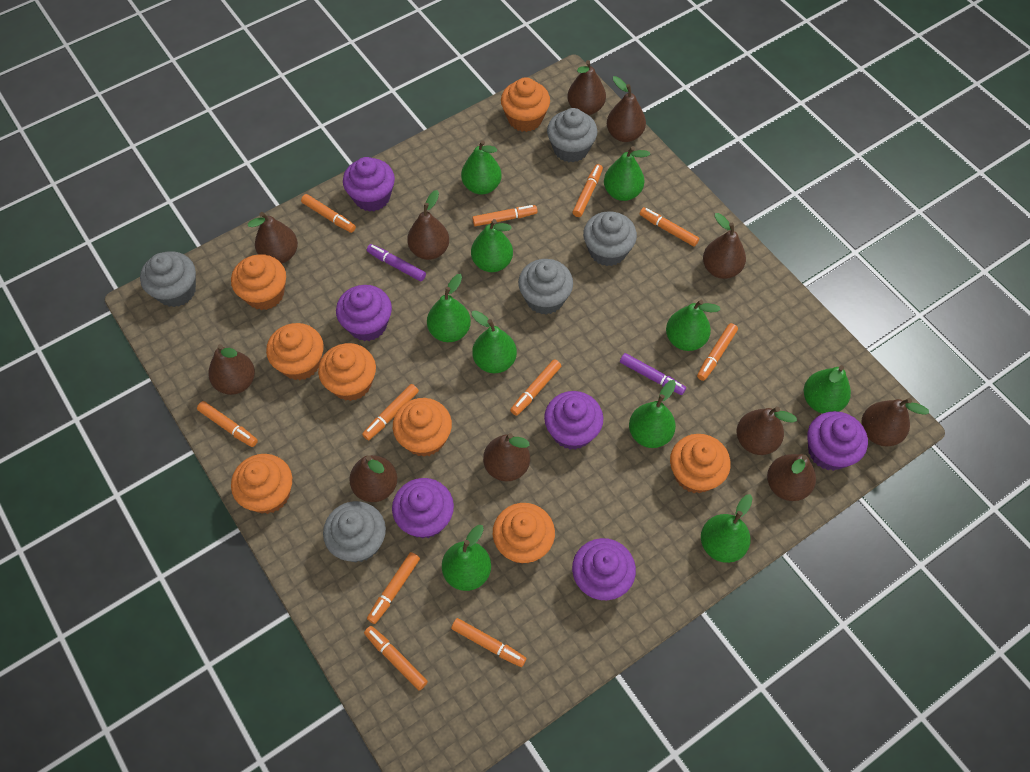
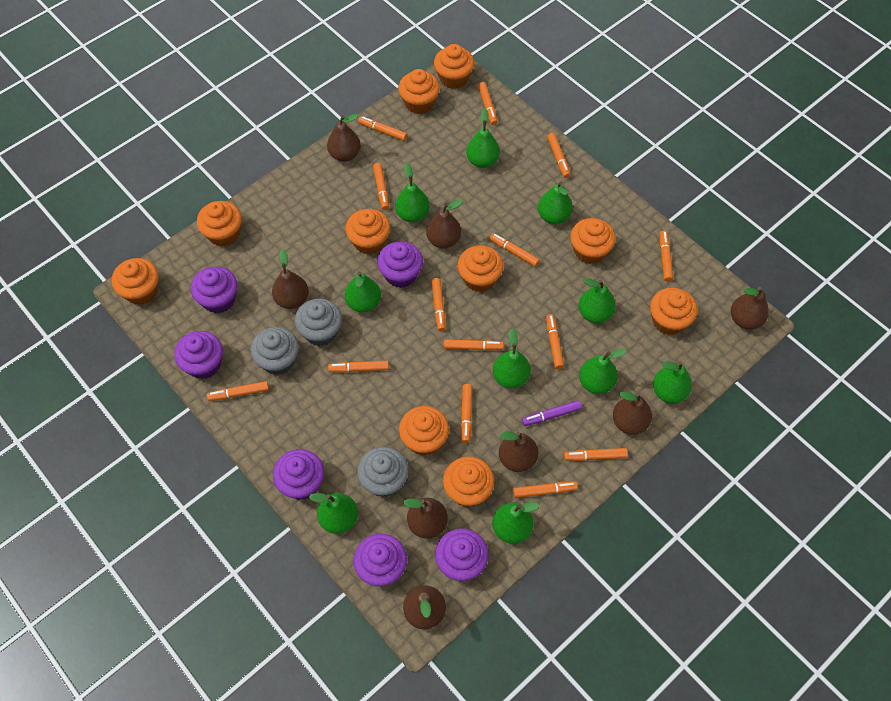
brown pear: [208,344,255,395] [247,212,298,264] [349,455,398,502] [407,190,449,260] [483,433,530,482] [567,60,606,115] [607,76,646,142] [703,213,746,279] [736,407,797,455] [767,454,816,501] [861,398,929,447] = 11 -> [272,249,309,309] [327,114,361,162] [403,498,448,539] [403,585,446,629] [426,199,463,249] [499,432,538,472] [613,391,652,435] [731,286,769,330] = 8
grey cupcake: [140,251,196,307] [323,501,386,562] [518,259,573,315] [547,108,597,163] [583,211,637,266] = 5 -> [251,327,299,375] [295,299,342,346] [357,447,408,497] = 3
orange cupcake: [231,254,286,310] [231,454,292,514] [266,323,324,380] [318,343,376,401] [393,398,452,457] [493,503,555,564] [501,77,550,132] [670,434,731,493] = 8 -> [112,258,158,305] [197,201,242,246] [345,209,390,254] [399,69,440,114] [399,406,449,456] [434,44,474,89] [443,456,495,507] [458,245,503,292] [570,218,616,264] [650,288,697,335] = 10
orange marker: [197,401,258,447] [301,194,356,233] [362,384,419,440] [364,626,428,691] [367,552,420,624] [451,618,527,667] [472,205,537,226] [510,359,561,416] [573,164,603,217] [640,207,699,247] [697,323,738,381] = 11 -> [207,381,269,401] [328,361,389,373] [358,117,407,141] [373,163,389,210] [432,278,446,331] [444,339,504,351] [461,384,472,443] [478,82,498,125] [489,233,540,267] [513,481,578,498] [546,314,564,369] [547,133,570,178] [564,448,628,461] [660,231,673,282] = 14
purple marker: [367,244,426,281] [620,353,686,395] = 2 -> [522,400,582,426] = 1

